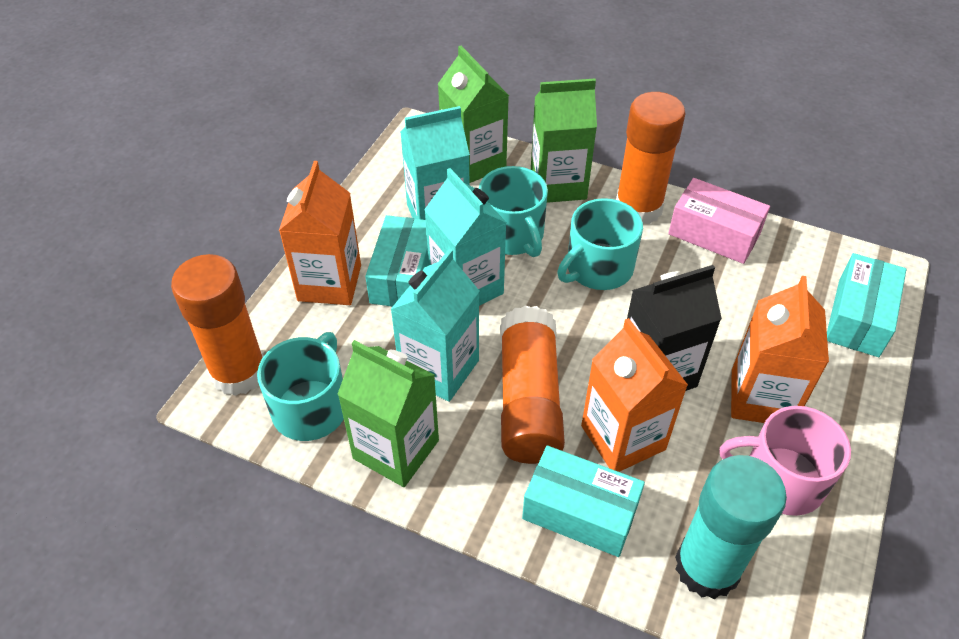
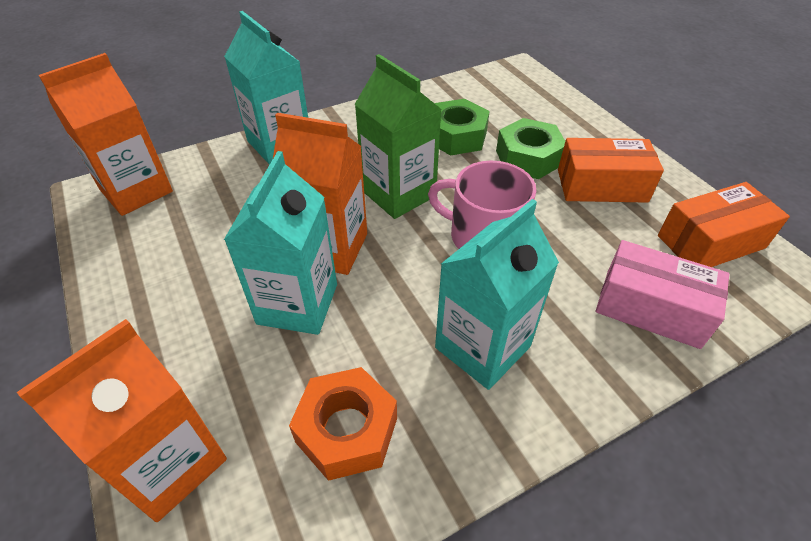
black carton: [627,265,722,391] = 1 -> none = 0
green carton: [337,340,439,487] [438,46,509,183] [531,78,597,203] = 3 -> [354,54,442,219] = 1
green nut: none = 0 -> [435,99,490,156] [496,118,565,179] = 2
orange box: none = 0 -> [558,138,664,203] [658,182,790,267] = 2
orange glue stick: [171,254,264,396] [500,306,565,464] [616,92,686,224] = 3 -> none = 0
orange nut: none = 0 -> [289,367,397,481] = 1
turquoise box: [365,215,429,307] [522,446,645,557] [827,253,906,357] = 3 -> none = 0
turquoise glue stick: [675,455,787,599] = 1 -> none = 0
turquoise mug: [257,332,344,441] [479,166,548,257] [557,198,643,290] = 3 -> none = 0

